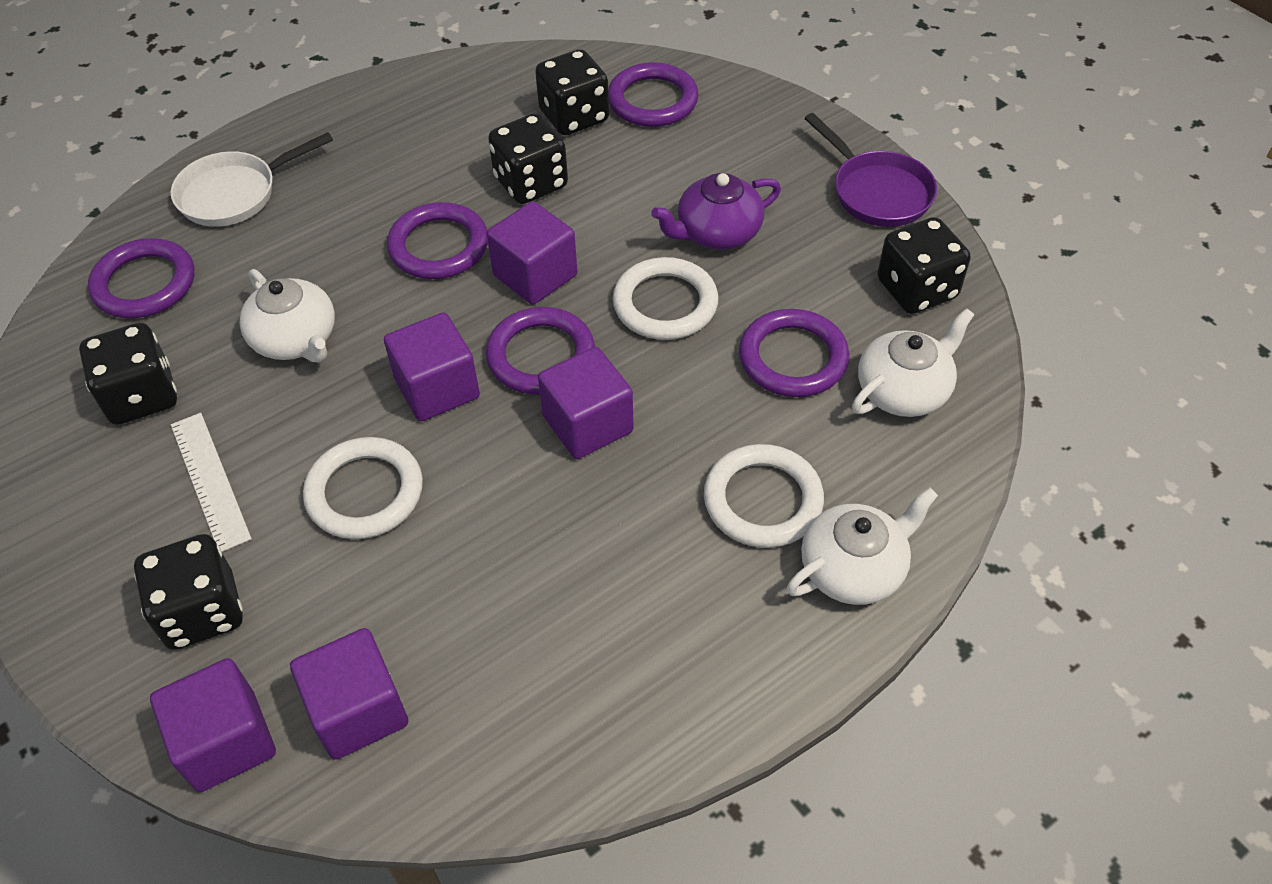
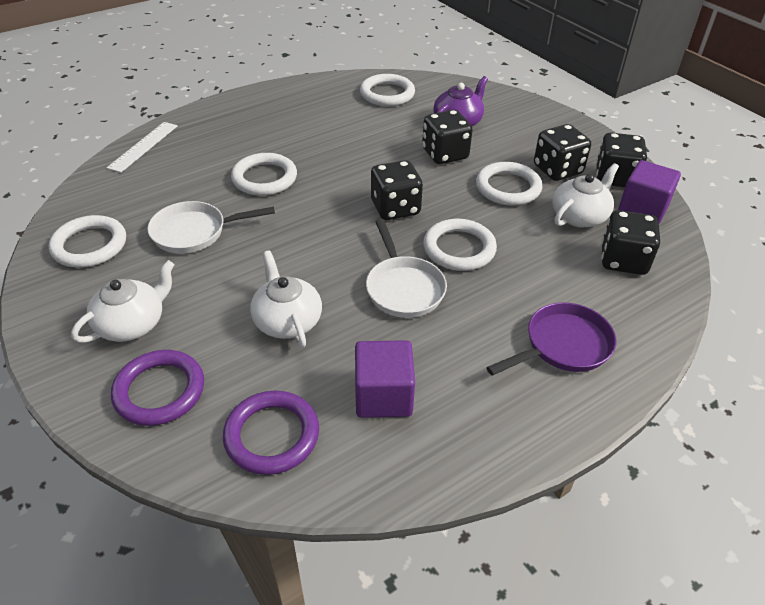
purple cube: [150,658,276,792] [290,628,408,760] [384,312,480,421] [487,201,577,305] [538,347,634,459] = 5 -> [355,340,415,418] [618,160,681,224] = 2
purple ring: [88,238,194,318] [387,202,488,279] [486,307,595,395] [608,62,699,127] [739,309,849,397] = 5 -> [111,350,204,426] [223,391,319,475] = 2
white pan: [170,132,333,227] = 1 -> [147,201,275,254] [366,219,447,318] = 2
white ring: [303,437,423,539] [613,257,719,340] [704,444,824,548] = 3 -> [49,215,126,268] [231,153,297,196] [360,74,415,106] [423,219,497,271] [476,162,542,206] = 5

